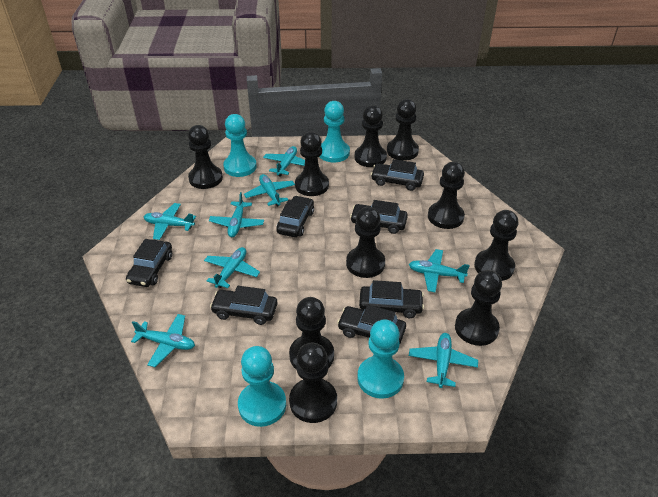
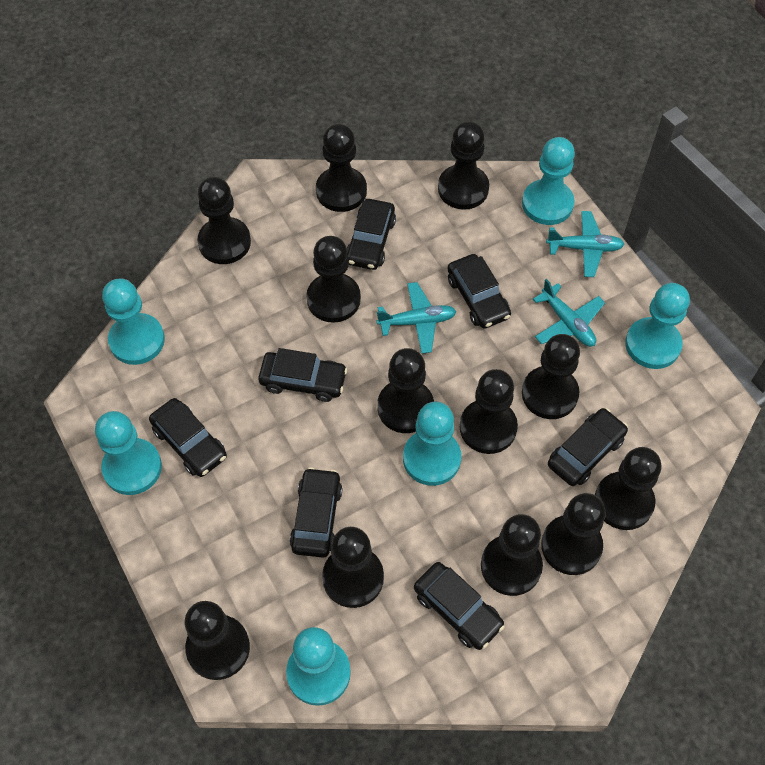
black pawn: [188,125,223,189] [289,297,334,369] [289,343,337,423] [295,132,329,196] [346,207,385,278] [355,105,387,167] [387,99,419,161] [428,162,465,229] [455,270,502,346] [474,210,519,281] = 10 -> [185,601,250,680] [197,177,251,264] [306,236,361,323] [316,124,367,212] [322,527,384,608] [377,348,434,433] [438,121,489,210] [460,369,518,454] [481,514,543,596] [522,334,580,419] [541,493,606,575] [595,447,661,530] = 12
turquoise pawn: [223,114,257,177] [238,346,286,427] [319,101,350,163] [357,319,404,399] = 4 -> [95,411,162,495] [102,278,165,365] [286,627,351,706] [403,402,461,486] [522,137,575,225] [625,283,690,369] = 6
turquoise plane: [131,314,195,367] [144,203,196,240] [204,247,260,288] [209,192,264,237] [244,174,295,207] [263,146,305,177] [409,249,470,292] [409,333,478,388] = 8 -> [377,282,456,354] [533,279,605,347] [546,211,624,277] = 3

